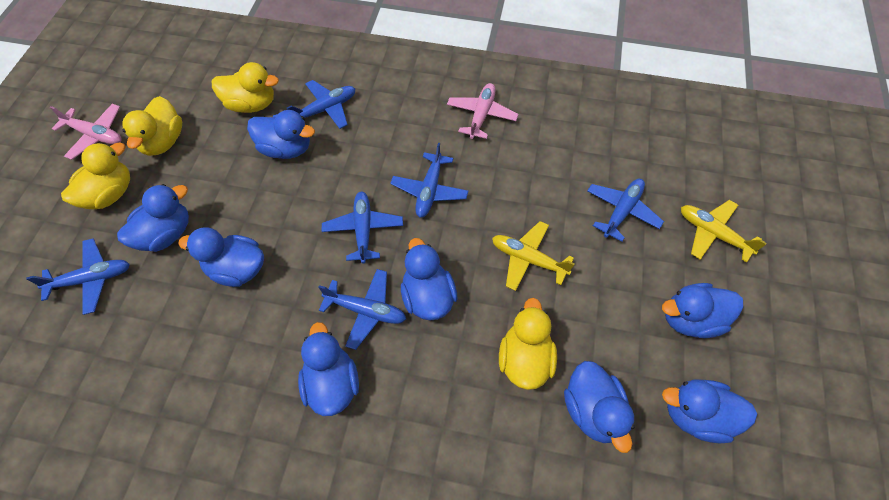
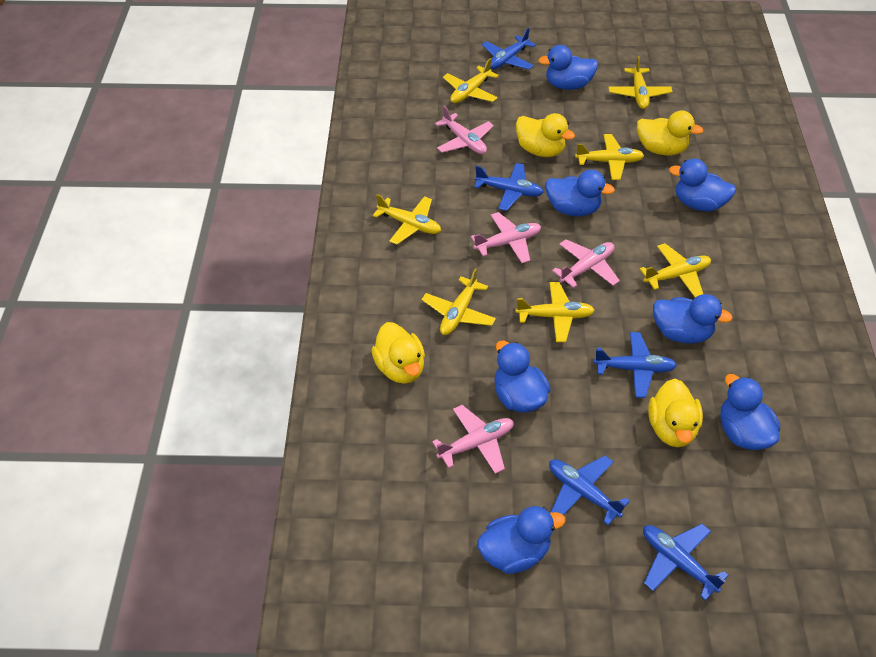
blue duck: [117,184,189,252] [178,227,264,287] [247,110,315,159] [298,322,359,416] [401,238,457,320] [564,361,635,453] [662,283,743,338] [662,379,758,443] = 8 -> [477,506,565,574] [494,340,551,413] [538,45,598,90] [545,170,615,216] [653,294,733,343] [669,158,736,211] [720,374,780,450] = 7
blue plane: [26,239,130,315] [287,80,355,129] [319,269,406,350] [322,191,403,264] [390,143,468,218] [587,179,664,242] = 6 -> [474,163,544,211] [482,28,536,70] [549,456,630,525] [594,332,677,398] [643,524,729,601] = 5
pink plane: [50,104,122,160] [447,83,518,139] = 2 -> [432,405,514,474] [435,106,494,154] [471,212,541,263] [552,239,620,288] = 4
yellow plane: [492,221,575,291] [681,200,767,262] = 2 -> [373,194,441,245] [422,268,496,335] [443,58,499,103] [515,282,595,342] [575,134,644,180] [608,56,673,109] [640,243,711,298] = 7

